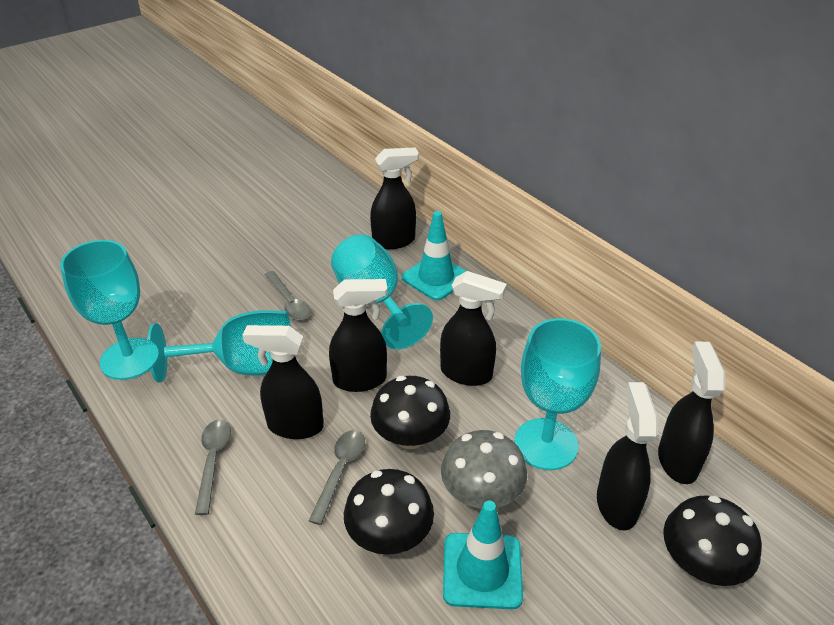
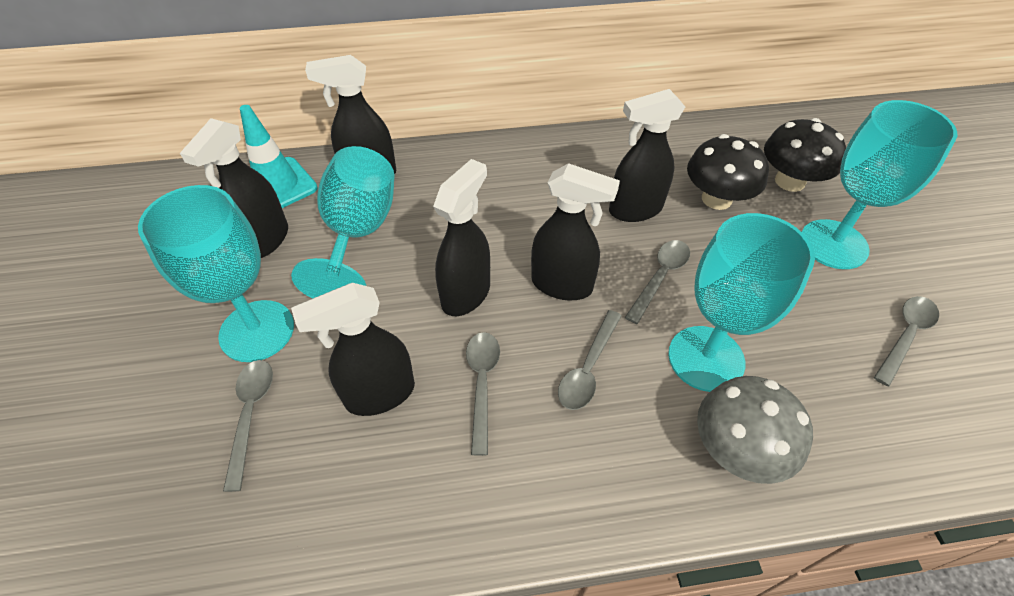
black mushroom: [344,469,434,555] [370,376,450,449] [663,495,762,586] = 3 -> [687,134,769,210] [764,118,846,192] = 2
grey spoon: [195,420,231,515] [265,271,311,320] [309,430,365,525] = 3 -> [223,360,273,492] [466,332,500,456] [558,310,621,410] [625,240,690,324] [874,296,939,387] = 5
turquoise traffic cone: [402,211,466,301] [443,500,523,609] = 2 -> [240,105,318,208] = 1

